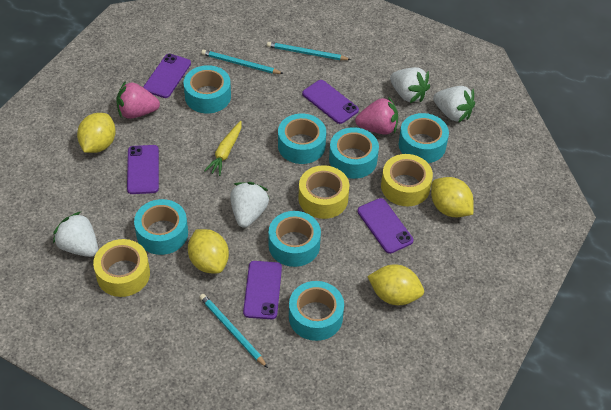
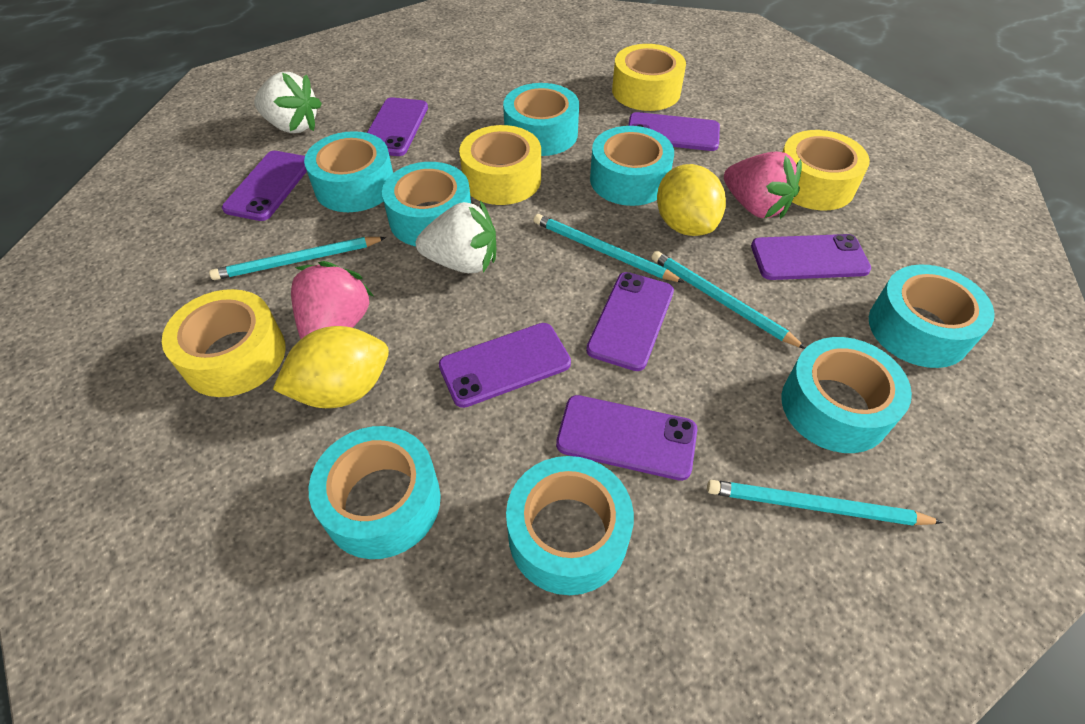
purple phone: [127,145,159,194] [143,54,191,98] [243,261,282,319] [302,80,359,124] [357,198,413,254] = 5 -> [222,151,307,221] [367,97,428,156] [439,323,571,408] [556,395,697,481] [586,272,674,371] [628,112,720,151] [751,234,871,280] = 7
turquoise pencil: [199,294,268,368] [201,50,284,74] [267,42,351,60] = 3 -> [209,237,386,280] [534,214,685,283] [651,251,805,349] [707,480,943,526] = 4
turquoise tape: [134,199,188,255] [184,65,231,113] [268,211,321,267] [278,114,326,164] [289,281,344,341] [329,127,379,179] [399,113,449,163] = 7 -> [304,131,393,212] [309,426,441,559] [382,162,471,246] [503,83,579,156] [506,456,634,595] [590,126,674,206] [781,337,912,453] [869,265,995,368] = 8
white strawberry: [53,212,98,257] [230,182,269,228] [390,67,430,103] [433,86,475,123] = 4 -> [254,72,322,133] [416,201,496,273] = 2
yellow carrot: [204,121,242,176] = 1 -> none = 0
yellow lemon: [77,113,116,153] [188,229,229,274] [367,264,424,305] [431,177,474,217] = 4 -> [273,326,389,408] [657,164,726,236] = 2
yellow tape: [93,239,150,297] [299,165,349,219] [381,154,433,206] = 3 -> [162,289,286,397] [459,125,541,205] [612,44,686,111] [783,130,870,210] = 4

